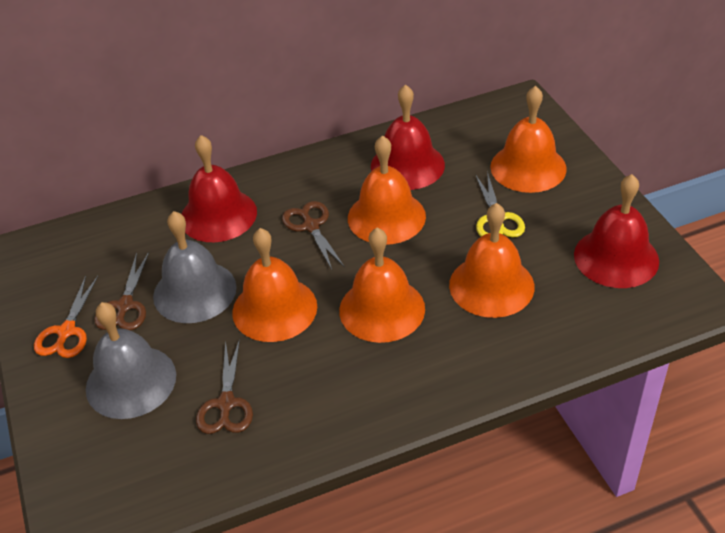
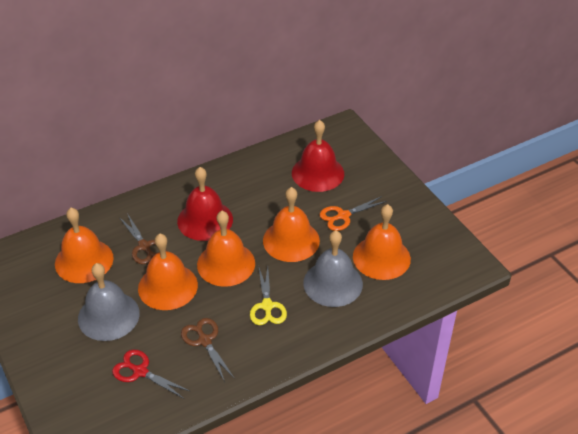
brown scissors: [94,252,149,330] [196,339,253,434] [282,201,345,270] = 3 -> [119,213,167,264] [181,318,235,382] = 2
red bell: [182,135,257,242] [371,84,445,190] [574,174,659,288] = 3 -> [177,167,233,241] [292,120,344,192] = 2
red scissors: none = 0 -> [112,349,190,398] = 1

